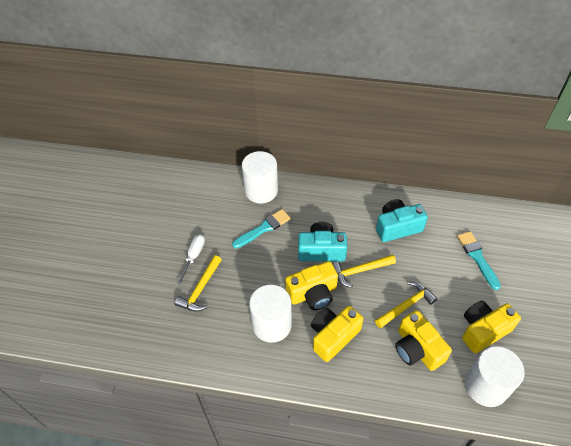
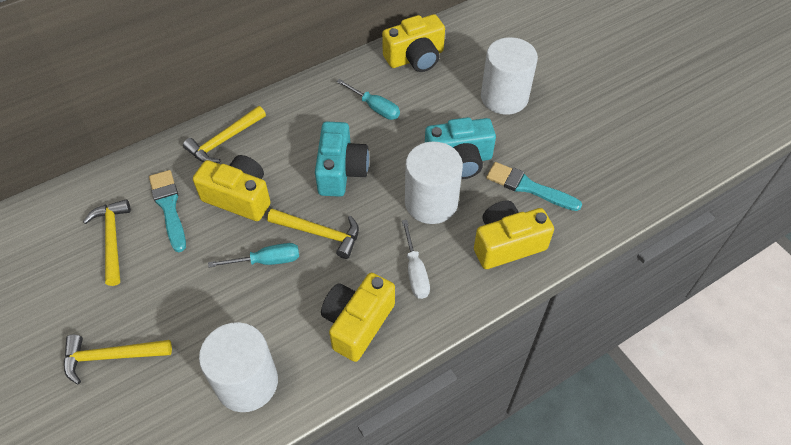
turquoise screwdriver: none = 0 -> [208,243,299,268] [336,79,400,120] = 2
yellow hammer: [175,255,222,312] [332,254,396,288] [375,282,437,328] = 3 -> [64,335,172,384] [83,199,131,286] [183,106,266,163] [267,209,359,259] = 4

